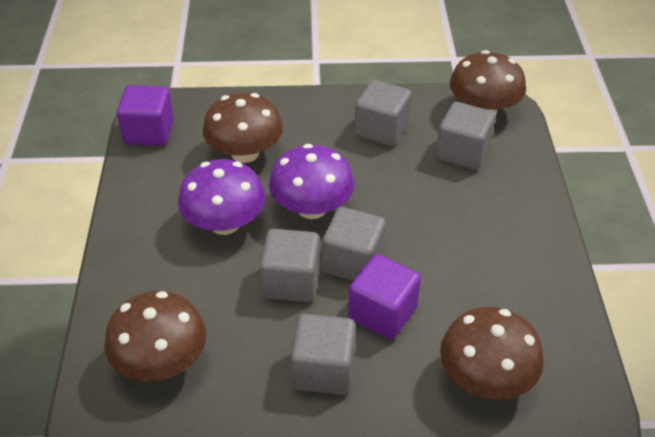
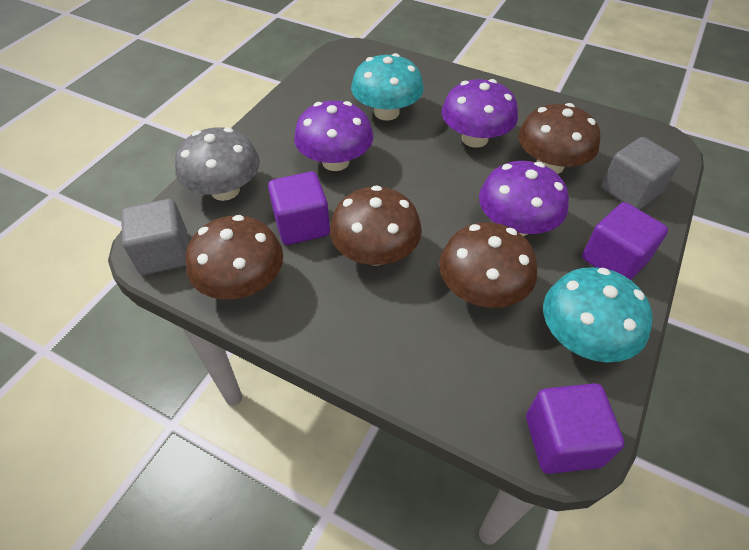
grey cube: [260,229,320,302] [291,314,356,395] [322,207,386,281] [355,80,411,146] [436,102,495,170] = 5 -> [121,199,189,275] [601,137,681,210] = 2
grey mushroom: none = 0 -> [175,127,260,201] = 1
purple cube: [117,85,174,146] [348,254,421,339] = 2 -> [268,172,330,245] [526,383,624,474] [582,202,668,280] = 3
purple mushroom: [178,159,265,235] [269,144,354,219] = 2 -> [294,101,374,171] [442,79,518,148] [479,161,569,236] = 3
turquoise mushroom: none = 0 -> [351,53,424,121] [543,267,653,362] = 2

